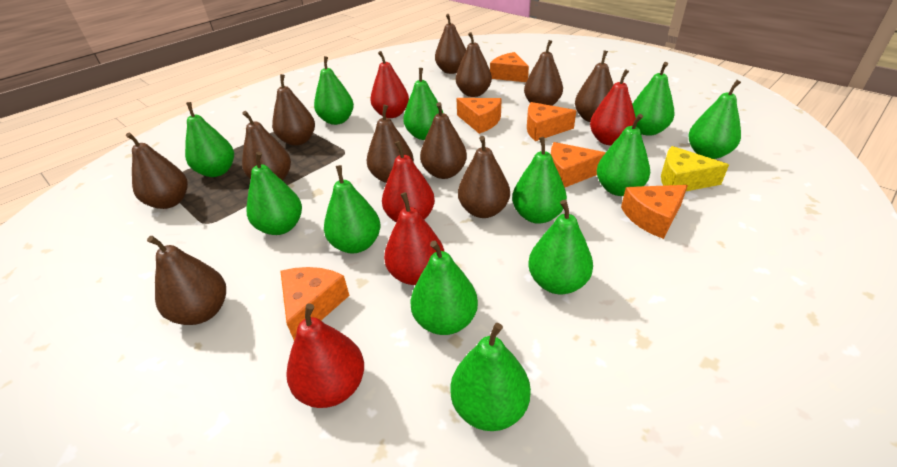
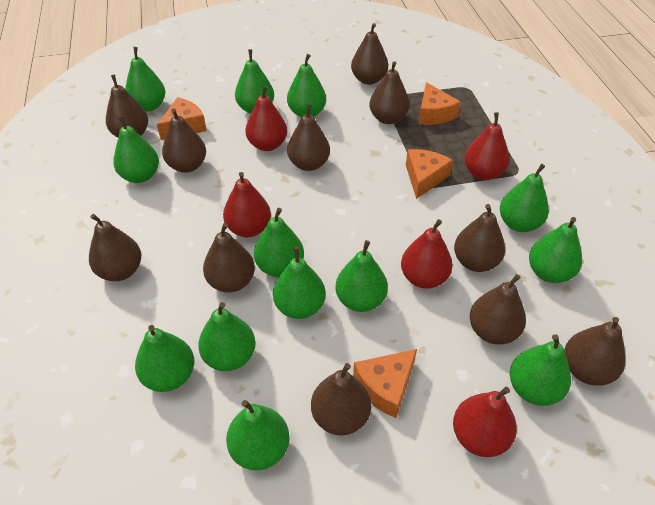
green pear: [185,102,234,177] [246,152,302,235] [314,56,354,125] [324,165,380,253] [403,68,443,140] [410,240,478,335] [451,323,531,431] [512,137,567,224] [528,200,593,294] [597,114,650,196] [632,62,674,136] [688,80,741,159] = 12 -> [113,115,159,183] [125,47,165,112] [135,325,194,392] [198,302,256,371] [226,400,290,471] [235,49,274,114] [254,208,304,277] [273,247,326,319] [287,54,326,117] [335,240,388,312] [500,164,549,232] [510,334,571,406] [529,217,582,283] = 13
orange cheese: [280,267,349,340] [456,98,502,134] [490,52,529,82] [527,102,576,141] [551,142,606,187] [621,185,688,239] = 6 -> [157,97,207,140] [353,349,417,418] [406,149,453,199] [419,82,461,125] = 4
yellow cheese: [661,146,729,191] = 1 -> none = 0

